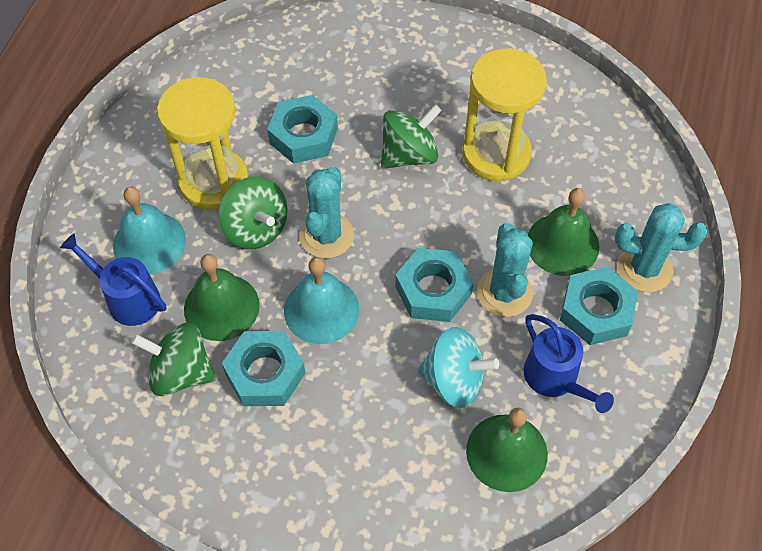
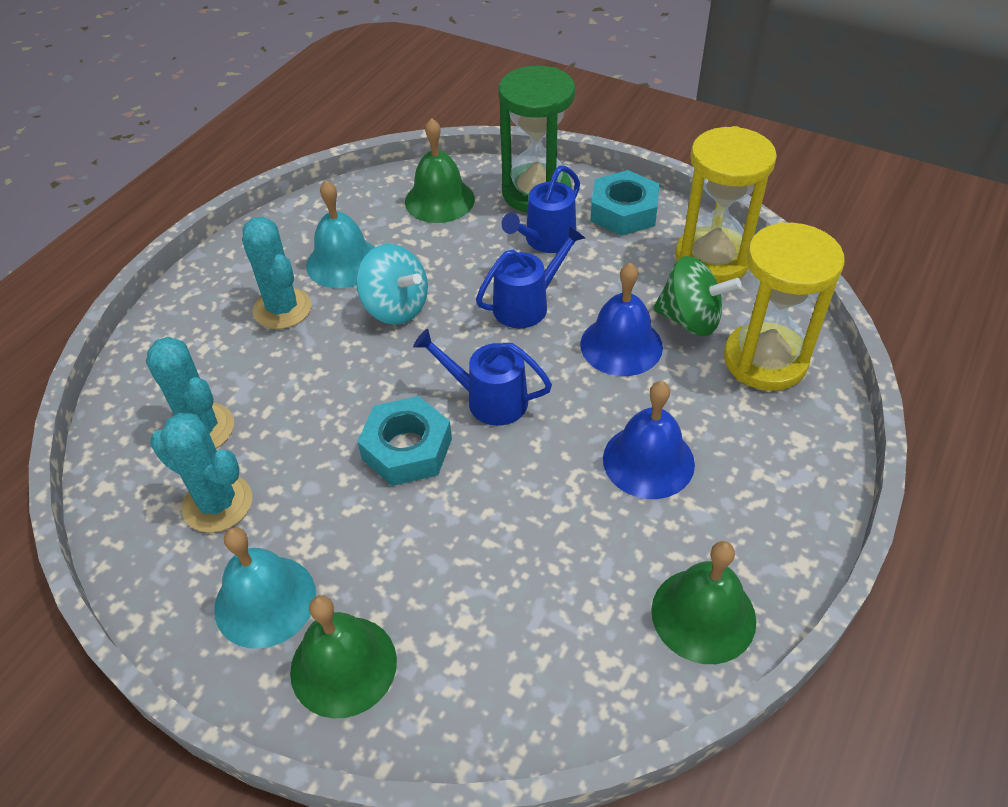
blue bell: none = 0 -> [580,262,663,376] [603,381,695,499] = 2
blue watering can: [60,233,166,326] [524,314,614,413] = 2 -> [413,329,552,426] [476,225,585,328] [501,166,580,253] = 3
green hourglass: none = 0 -> [498,66,575,213] = 1
green spinning top: [131,323,216,396] [218,177,288,249] [381,104,442,169] = 3 -> [653,256,741,336] = 1
turquoise nut: [222,331,305,406] [267,95,338,164] [395,248,474,322] [560,267,638,345] = 4 -> [357,396,452,486] [590,170,659,236] = 2

